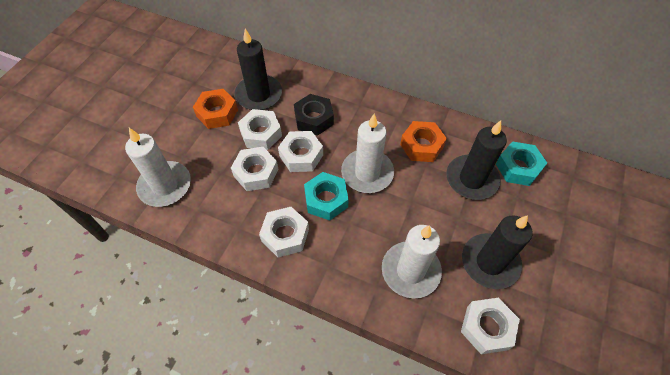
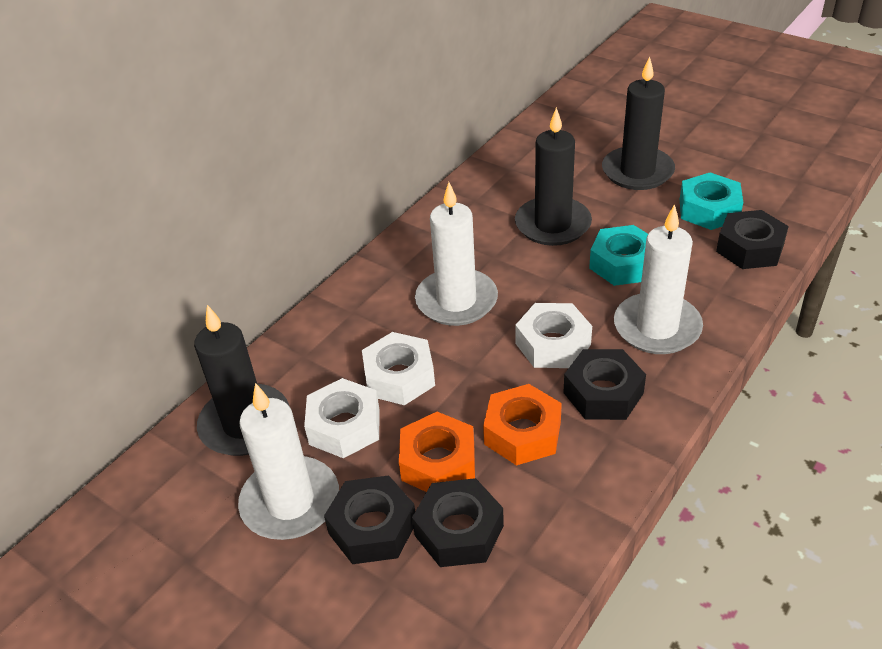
black nut: [294,94,334,136] = 1 -> [324,475,415,564] [412,478,504,567] [563,349,646,420] [716,210,789,269] = 4
white nut: [231,147,279,191] [238,109,282,150] [259,207,309,257] [278,131,323,172] [461,298,520,354] = 5 -> [304,378,379,458] [362,332,435,405] [515,303,592,368] = 3

